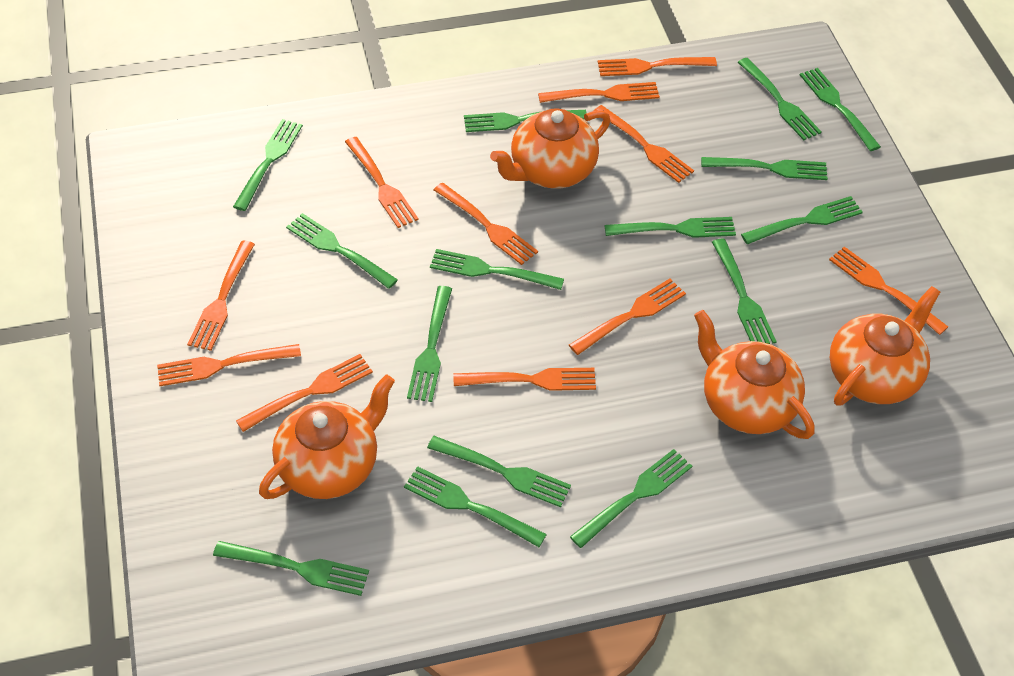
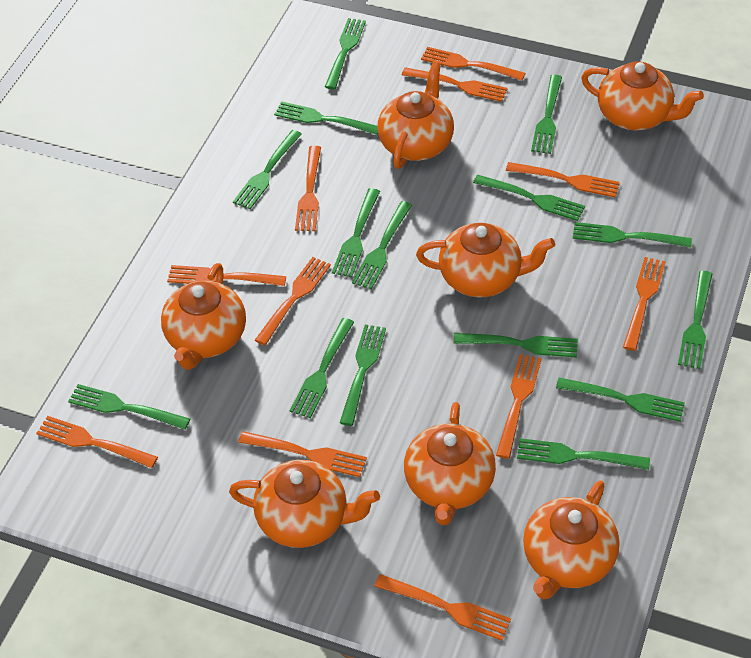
orange teapot: [259,374,395,499] [490,108,610,189] [694,310,815,439] [830,286,940,406] = 4 -> [161,263,246,370] [229,460,380,548] [377,62,454,169] [404,402,496,525] [416,223,555,297] [523,480,619,599] [581,62,704,131] = 7

